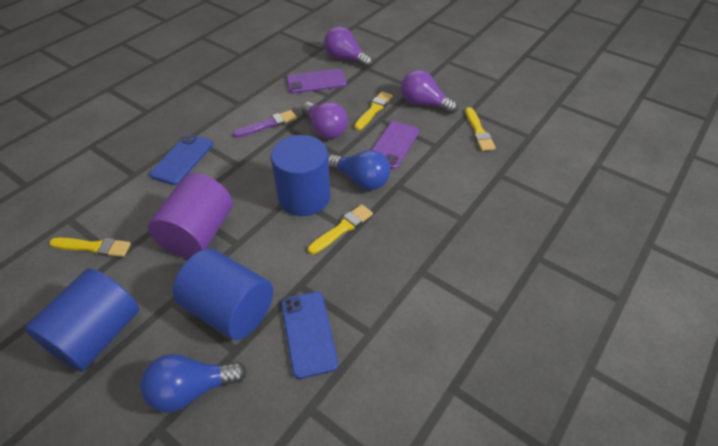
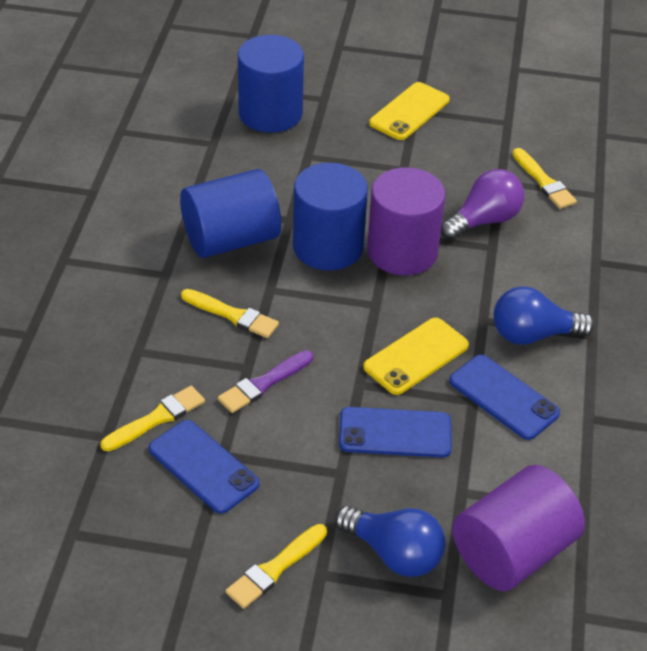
blue phone: [149,134,213,185] [281,292,338,379] = 2 -> [149,420,259,514] [339,407,452,458] [449,355,560,440] = 3
purple cylinder: [148,173,233,259] = 1 -> [367,167,445,275] [452,465,585,591] = 2
purple light bulb: [301,102,348,139] [324,26,373,68] [401,70,458,114] = 3 -> [441,169,524,240] = 1
purple phone: [287,69,347,94] [372,121,419,169] = 2 -> none = 0
yellow phone: none = 0 -> [363,318,469,395] [369,82,450,140] = 2

